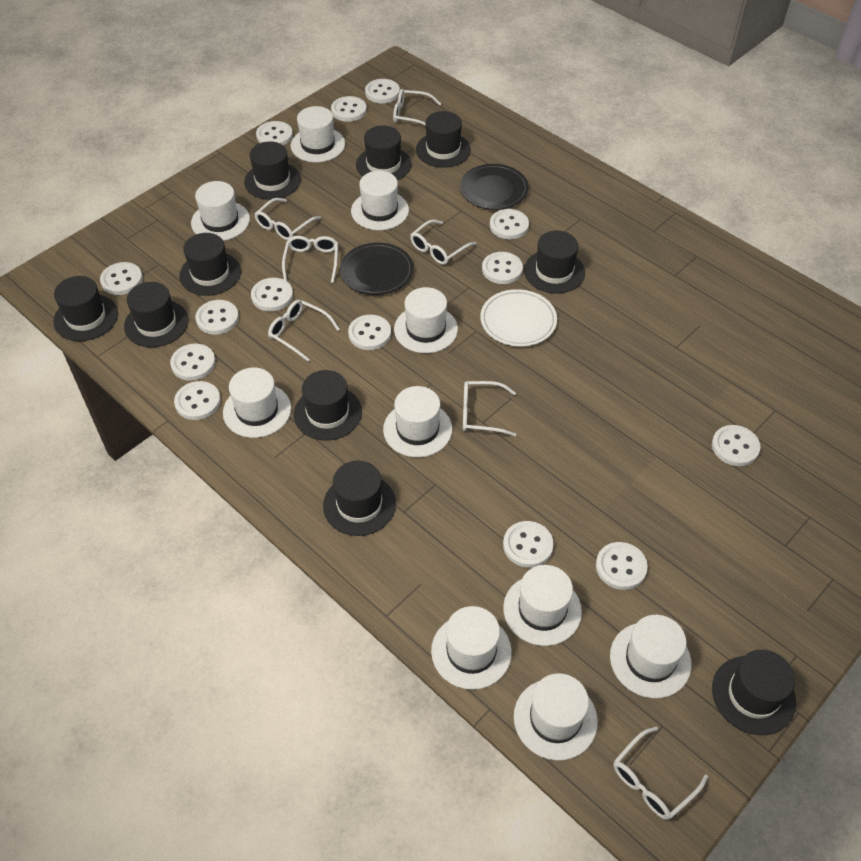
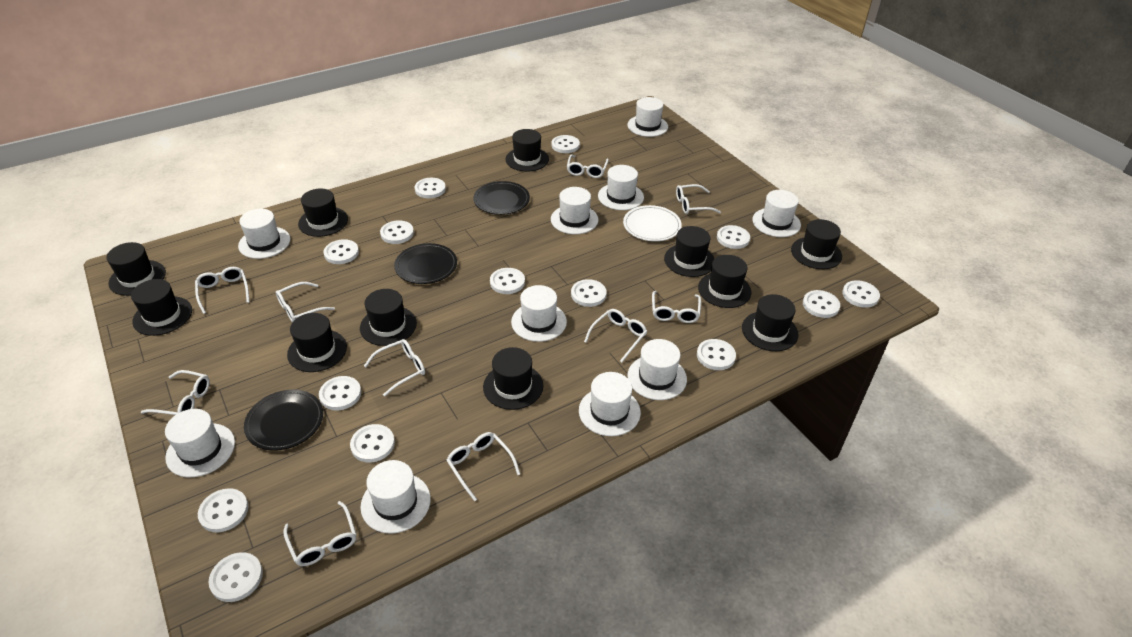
black hat: [53,276,118,341] [124,282,189,347] [179,233,241,296] [244,141,301,200] [294,370,362,441] [323,461,396,536] [356,126,412,180] [416,111,471,168] [524,231,585,294] [712,650,796,735] = 10 -> [106,242,166,296] [131,279,192,336] [287,313,347,372] [298,188,348,237] [360,289,417,346] [483,347,543,410] [505,129,549,172] [664,226,714,277] [698,255,751,308] [742,294,798,351] [791,219,842,269] = 11
black plate: [340,242,413,295] [460,164,529,210] = 2 -> [244,389,323,451] [394,243,457,284] [473,181,530,215] = 3
white glasses: [255,198,321,240] [268,300,339,361] [282,236,338,283] [393,89,441,126] [410,220,476,265] [463,381,516,436] [614,727,708,820] = 7 -> [141,370,210,415] [195,267,250,314] [276,282,335,323] [283,501,356,566] [364,339,425,396] [446,432,520,501] [567,154,609,178] [584,309,647,362] [652,291,701,323] [676,184,721,214] = 10

